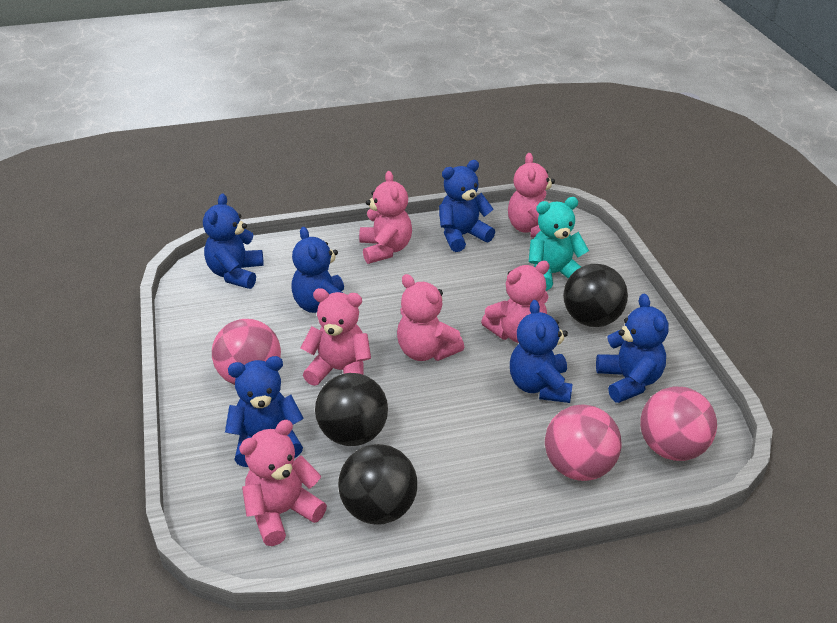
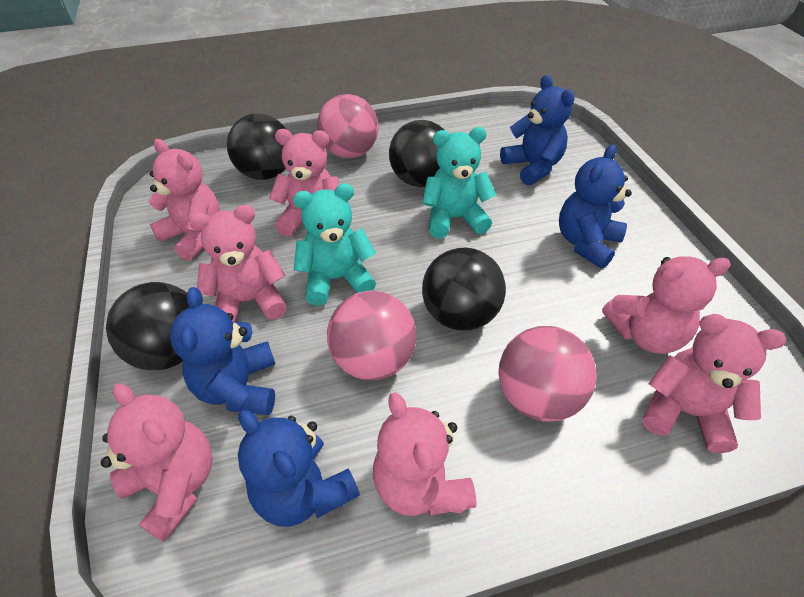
black ball: [315,373,388,446] [338,444,417,525] [563,264,628,327] = 3 -> [106,282,189,370] [227,114,286,180] [389,120,444,187] [422,247,506,331] = 4
blue teddy bear: [203,194,264,289] [225,356,304,467] [291,227,344,313] [439,160,495,252] [510,300,573,403] [596,294,669,403] = 6 -> [170,287,275,415] [238,410,360,527] [500,75,574,185] [559,144,632,269] = 4
pink teddy bear: [239,420,327,546] [301,288,371,386] [359,171,412,264] [397,274,464,361] [481,261,550,343] [508,153,555,238] = 6 -> [101,384,213,542] [148,139,220,261] [189,205,287,322] [269,129,340,237] [373,392,477,516] [602,256,731,354] [642,314,786,453] = 7
turquoise teddy bear: [529,197,589,291] = 1 -> [293,183,376,306] [422,127,496,238] = 2

